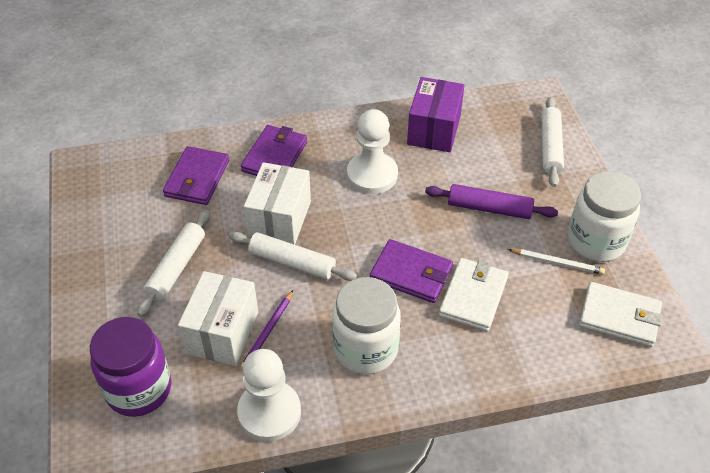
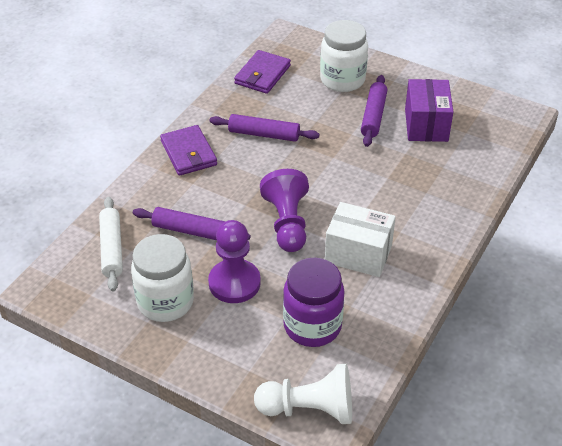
purple pawn: none = 0 -> [208,220,261,303] [260,169,309,252] = 2
purple pencil: [241,290,293,369] = 1 -> none = 0
purple rolling pin: [425,184,558,219] = 1 -> [133,207,251,240] [210,114,319,142] [361,75,387,147] = 3
purple wallet: [163,146,229,205] [241,125,307,176] [370,239,453,303] = 3 -> [160,125,217,176] [234,50,291,94] = 2
white box: [178,271,258,366] [244,162,311,245] = 2 -> [325,202,396,277] = 1
white pawn: [237,349,301,442] [347,109,398,194] = 2 -> [254,364,352,424] = 1
white pencil: [508,249,605,275] = 1 -> none = 0
white rolling pin: [137,210,210,317] [229,231,357,281] [541,97,564,187] = 3 -> [99,197,123,292] = 1
white wallet: [439,258,508,332] [579,282,663,347] = 2 -> none = 0

